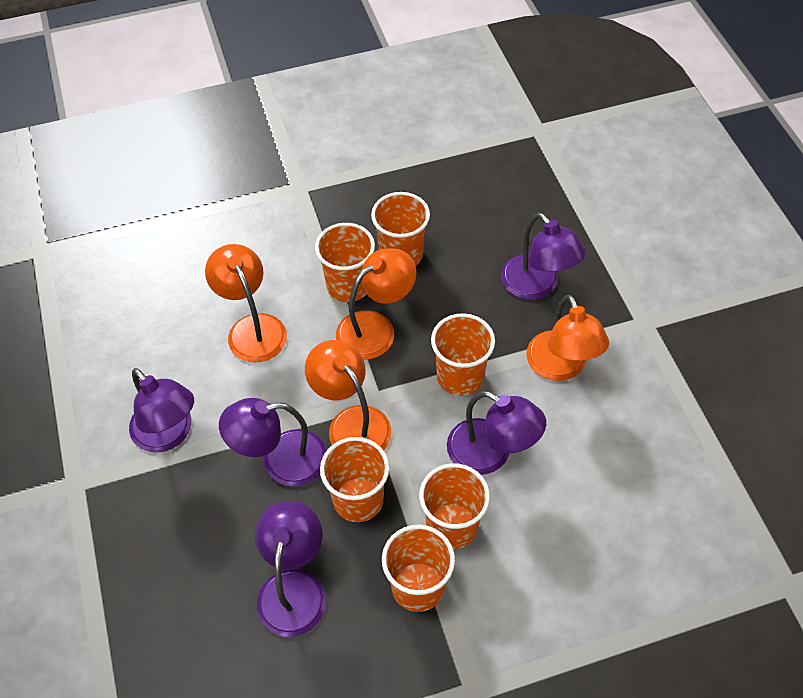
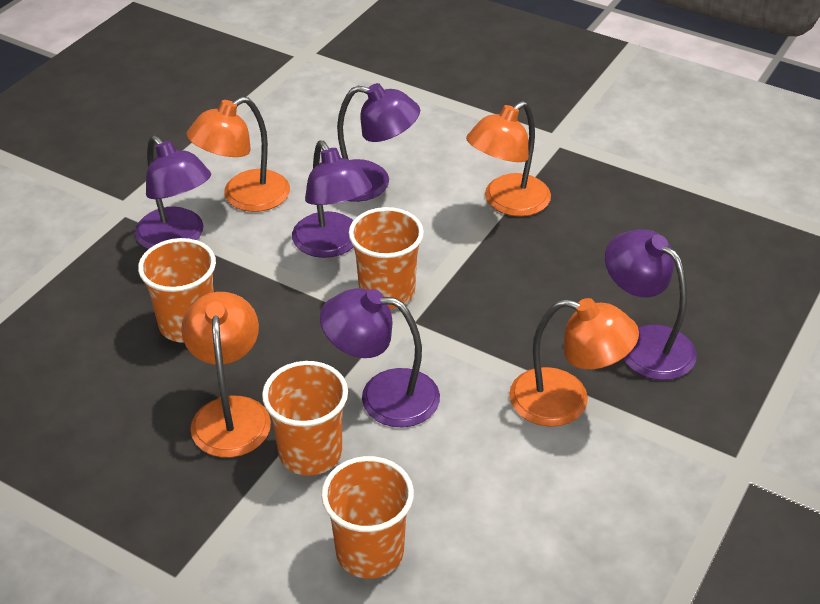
orange cup: [315,223,375,302] [320,437,389,522] [371,192,430,266] [382,525,455,612] [419,463,490,549] [431,313,495,396] = 6 -> [138,238,216,343] [262,361,348,476] [321,456,414,579] [349,207,424,309] = 4

